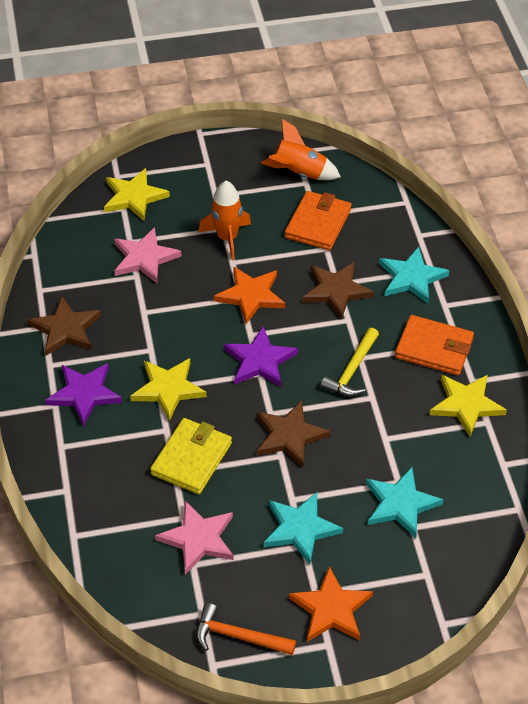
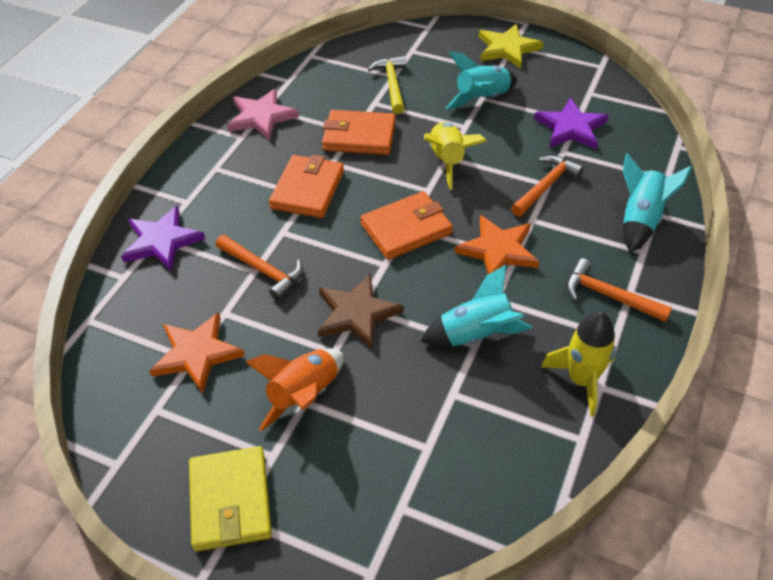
brown star: [28,296,101,356] [257,401,331,468] [302,262,374,320] = 3 -> [318,274,404,349] = 1
orange hammer: [196,603,296,655] = 1 -> [216,235,303,300] [511,155,584,217] [566,258,672,322] = 3
orange rocket: [199,181,251,260] [261,119,341,180] = 2 -> [246,349,344,431] = 1
orange wallet: [285,191,351,250] [395,315,474,376] = 2 -> [269,155,344,218] [322,110,396,155] [360,191,453,260] = 3
pink star: [114,227,182,283] [155,501,234,575] = 2 -> [227,89,299,140] = 1
turquoise rocket: none = 0 -> [421,265,532,347] [446,52,517,110] [623,153,692,252] = 3
turquoise star: [263,492,343,565] [366,467,444,538] [379,247,449,304] = 3 -> none = 0
yellow rocket: none = 0 -> [424,122,487,190] [541,311,616,417] = 2
yellow star: [104,168,170,221] [130,358,207,421] [429,375,507,437] = 3 -> [479,24,544,69] = 1

